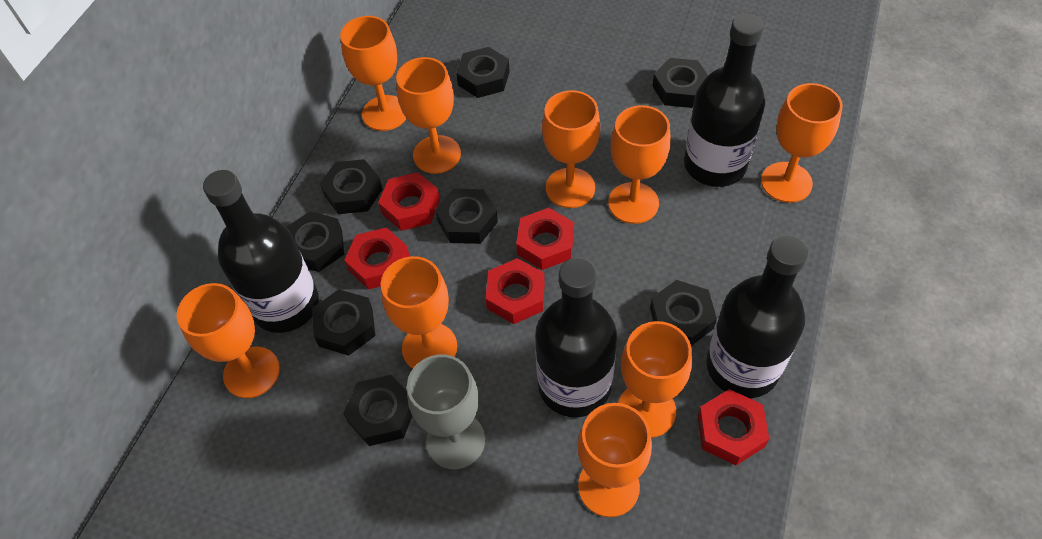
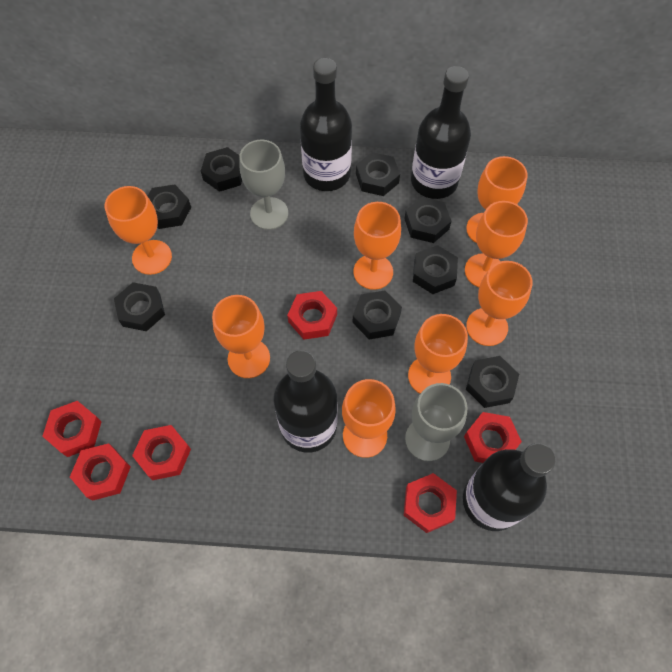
grey goblet: [407,354,485,469] = 1 -> [240,140,288,230] [405,383,468,461] = 2
orange goblet: [177,283,280,398] [340,16,406,131] [381,256,457,369] [396,57,461,174] [542,90,600,208] [578,403,652,517] [608,105,670,224] [618,321,692,438] [761,83,843,203] = 9 -> [105,186,172,275] [212,295,270,378] [342,379,396,458] [353,202,401,290] [408,314,468,393] [465,201,528,287] [466,156,528,243] [466,261,533,346] = 8
red nut: [344,227,410,290] [378,172,440,231] [485,258,545,324] [516,208,574,270] [698,389,769,465] = 5 -> [42,401,102,457] [70,443,131,501] [132,425,191,480] [287,291,337,340] [404,473,457,533] [464,412,522,463] = 6

